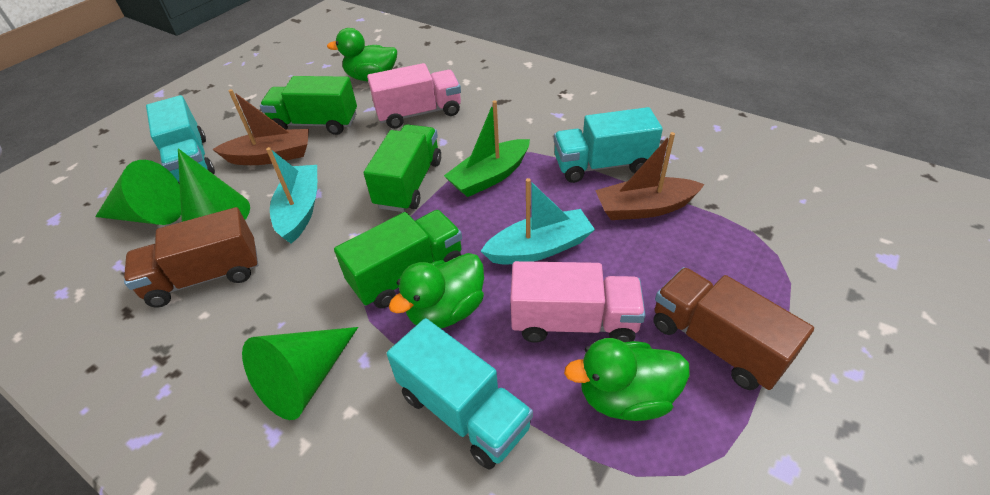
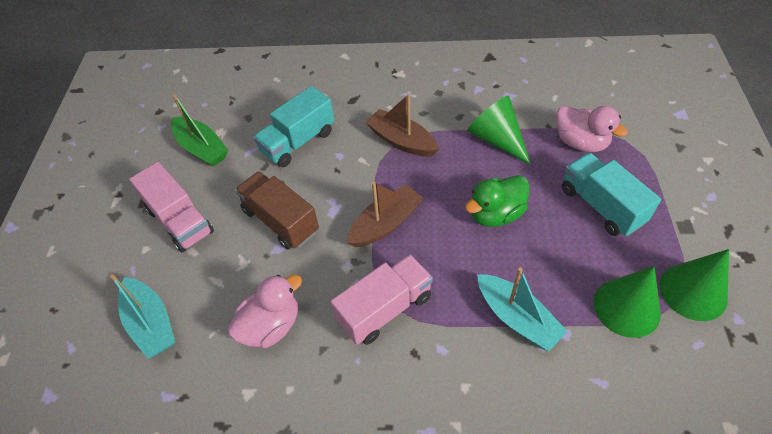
brown truck: [124,207,258,308] [653,267,814,390] = 2 -> [235,171,319,249] = 1
green duck: [327,28,397,81] [389,253,484,328] [564,338,690,421] = 3 -> [465,175,530,227] = 1
green truck: [260,76,357,135] [334,210,462,309] [364,125,441,212] = 3 -> none = 0
pink duck: none = 0 -> [228,275,302,348] [556,105,628,152] = 2
turquoise truck: [146,95,215,185] [387,318,533,469] [554,107,663,183] = 3 -> [253,86,334,167] [562,153,661,237] = 2

